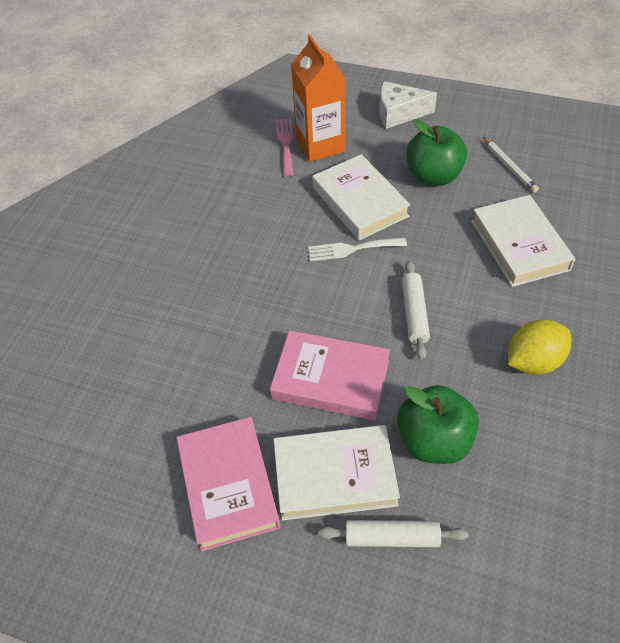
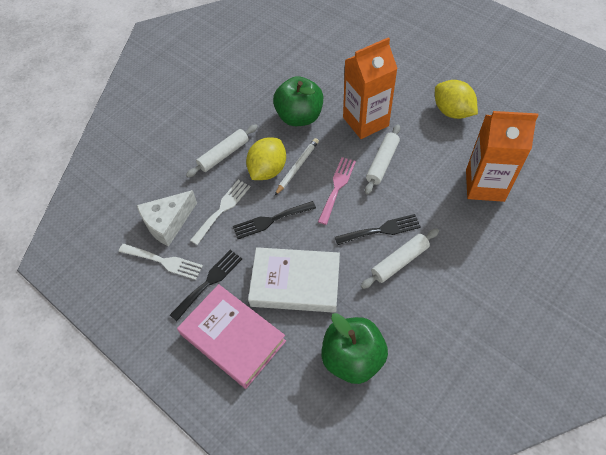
black fork: none = 0 -> [170,250,242,321] [233,201,316,239] [335,214,421,245] = 3
orange carton: [291,35,345,162] = 1 -> [343,37,398,139] [466,111,538,202] = 2
pink book: [176,417,281,552] [270,330,390,421] = 2 -> [177,284,286,389] = 1
white book: [273,425,400,521] [312,154,411,241] [471,195,575,287] = 3 -> [248,247,340,313] = 1
white fork: [308,238,407,261] = 1 -> [119,244,203,280] [190,180,251,245] = 2
white rolling pin: [318,520,469,547] [402,260,430,360] = 2 -> [186,124,258,177] [361,228,439,289] [365,124,400,195] = 3
yellow lemon: [508,319,571,375] = 1 -> [246,137,286,180] [435,80,478,119] = 2

